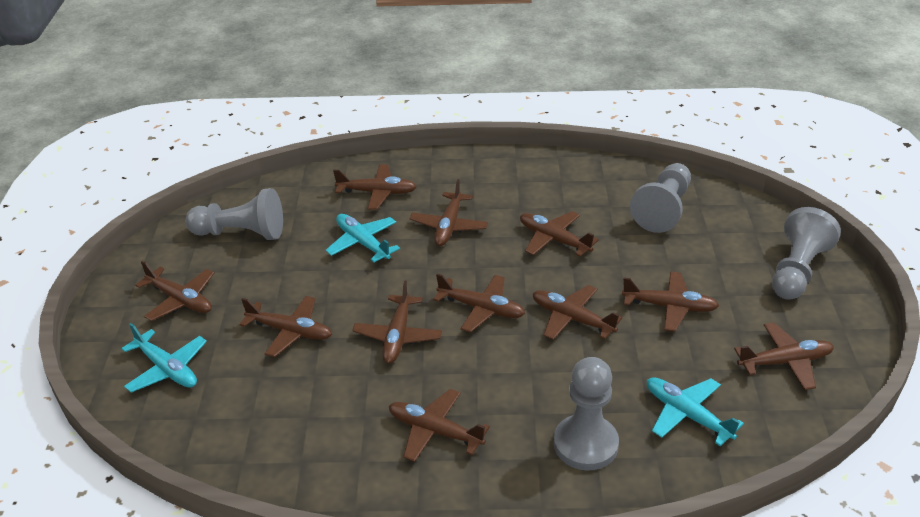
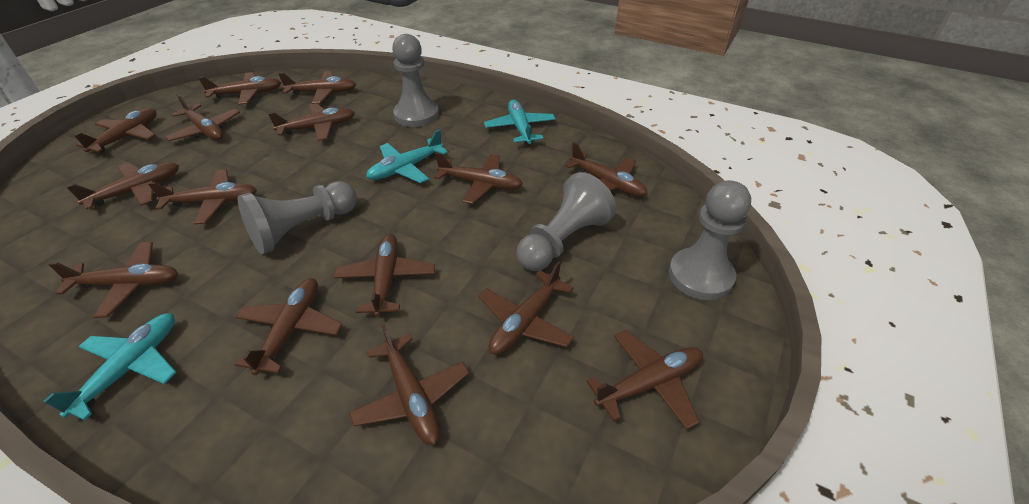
brown plane: [135,261,214,321] [239,296,332,357] [333,164,417,210] [352,280,442,364] [389,389,490,462] [409,179,488,246] [433,273,525,332] [520,211,599,257] [533,285,622,340] [622,271,719,332] [734,323,834,390] = 11 -> [48,242,178,318] [67,162,179,210] [74,108,157,153] [148,169,257,224] [165,94,240,141] [198,72,281,105] [235,278,343,375] [268,103,355,141] [278,71,356,104] [334,234,435,317] [349,324,469,445] [434,153,523,204] [478,261,574,355] [565,143,647,197] [586,330,703,430] = 15

